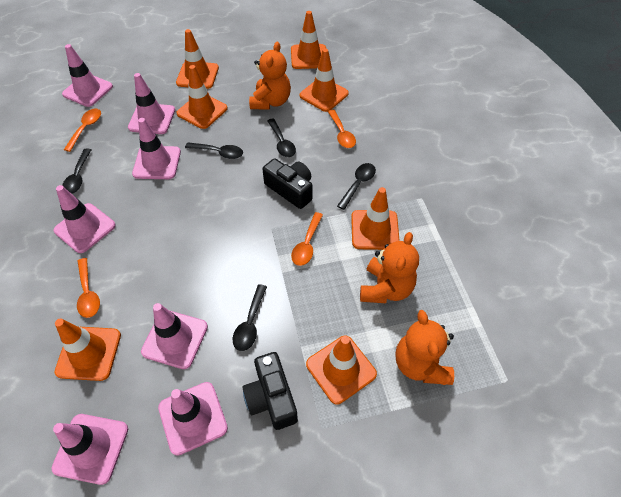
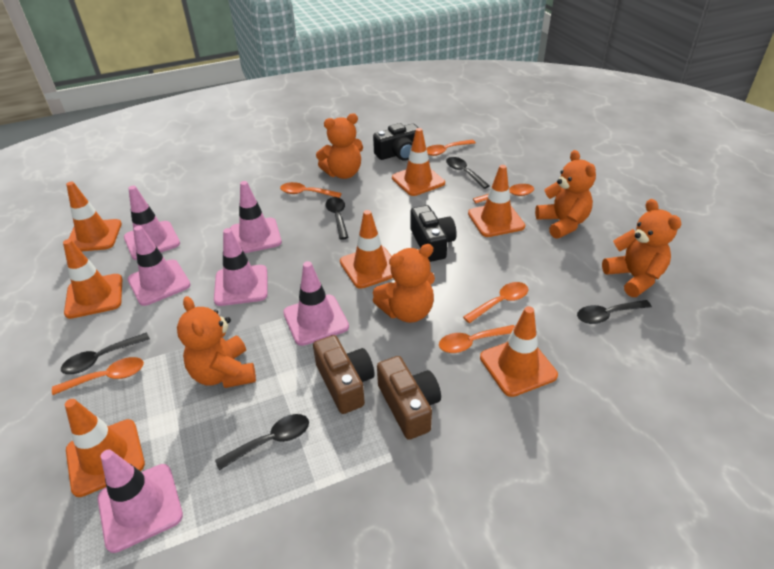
brown camera: none = 0 -> [313,335,375,414] [377,356,441,440] = 2
orange spoon: [64,109,101,152] [77,258,100,318] [291,212,323,266] [328,110,356,148] = 4 -> [52,357,144,395] [280,182,342,198] [427,140,476,156] [439,325,515,353] [463,282,529,323] [473,184,534,203] = 6
orange teddy bear: [249,42,291,110] [360,232,419,303] [395,310,454,385] = 3 -> [177,296,256,388] [316,113,363,179] [373,244,435,323] [535,150,596,239] [602,199,681,297] = 5
pink traffic cone: [52,414,128,485] [53,185,116,253] [62,44,113,107] [128,73,175,134] [132,118,181,179] [141,303,208,369] [158,382,228,456] = 7 -> [98,449,183,553] [124,186,180,260] [128,226,190,306] [214,228,268,306] [230,181,282,253] [283,261,349,346] = 6

